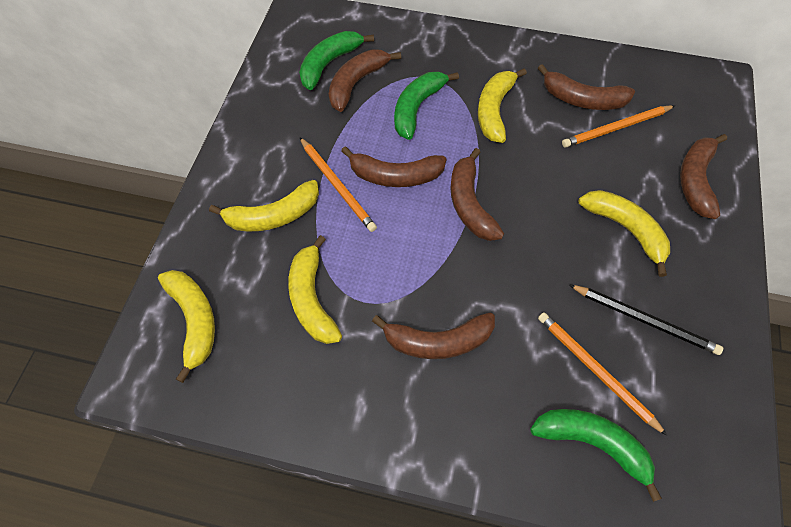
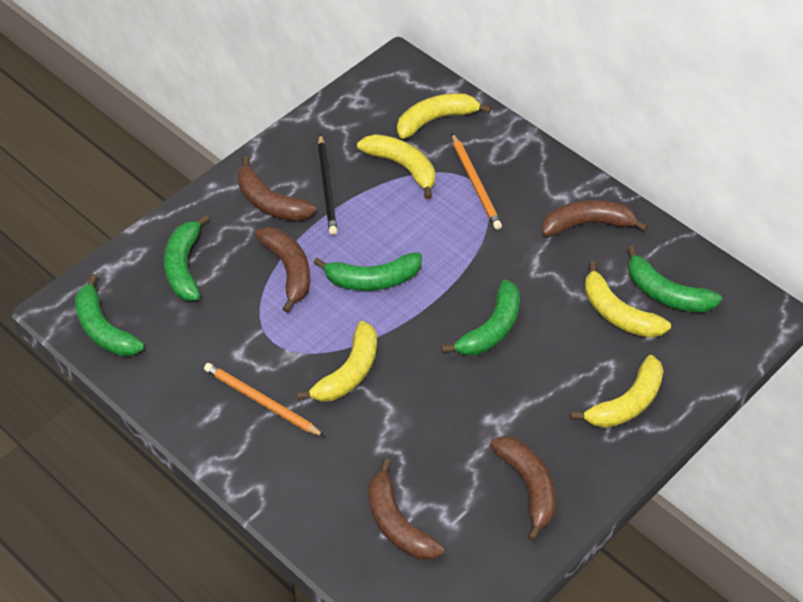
brown banana: [329,49,401,112] [341,146,446,187] [372,312,495,359] [450,148,504,241] [538,64,635,110] [680,134,727,219] = 6 -> [237,156,316,221] [255,227,310,313] [368,458,445,560] [490,436,556,541] [542,200,648,237] = 5
green banana: [299,31,374,90] [394,72,459,140] [530,409,662,502] = 3 -> [75,274,144,356] [164,214,209,301] [314,252,422,291] [441,279,520,355] [627,246,722,313] = 5
orange pencil: [300,137,377,232] [538,313,667,436] [562,105,675,147] = 3 -> [204,363,325,437] [452,133,502,230] = 2

